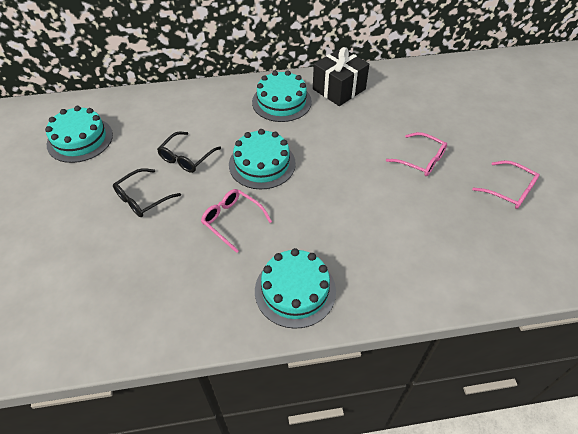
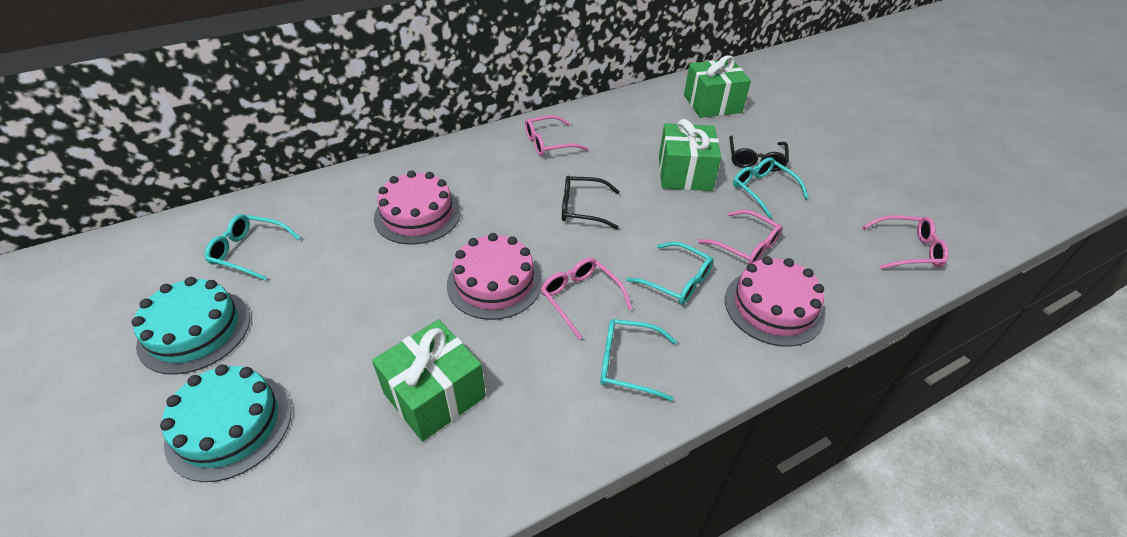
black gift: [313,47,369,106] = 1 -> none = 0
green gift: none = 0 -> [372,319,486,442] [659,119,721,191] [684,55,751,118] = 3
pink cake: none = 0 -> [374,170,461,245] [447,233,542,320] [725,256,825,347] = 3
pink glasses: [201,189,272,253] [386,132,447,176] [472,160,540,209] = 3 -> [525,115,588,156] [541,258,632,339] [698,210,783,265] [862,215,949,269] = 4
turquoise cake: [45,106,113,163] [229,129,296,190] [252,70,312,122] [255,248,336,329] = 4 -> [132,277,250,375] [160,364,292,482] = 2
turquoise glasses: none = 0 -> [205,214,301,280] [600,319,677,401] [626,242,714,305] [733,157,809,218] = 4

